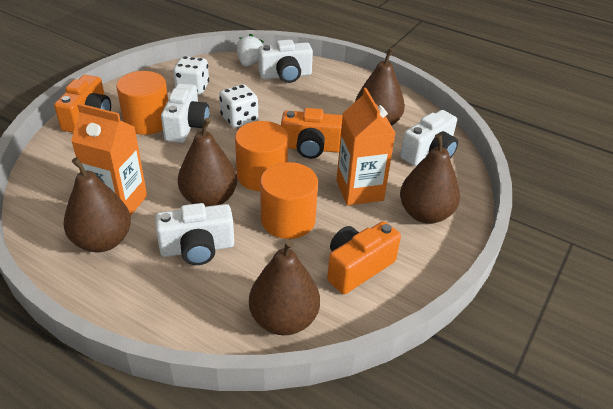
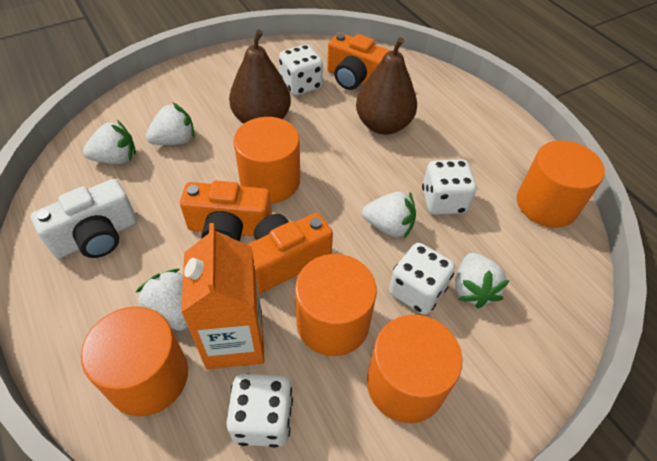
brown pear: [63,157,131,252] [178,118,237,207] [249,240,320,335] [355,48,405,126] [400,133,460,224] = 5 -> [229,29,291,124] [356,37,417,135] = 2
orange carton: [71,103,147,216] [336,88,396,206] = 2 -> [181,223,264,369] = 1
orange cylinder: [116,71,168,135] [235,121,288,191] [260,162,318,239] = 3 -> [81,306,188,416] [233,117,300,203] [295,254,377,356] [367,315,462,423] [517,140,605,228] = 5
white camera: [155,203,234,265] [161,83,209,143] [258,40,313,83] [400,110,458,166] = 4 -> [31,179,137,259] = 1
white dice: [173,56,209,95] [219,84,258,128] = 2 -> [226,374,293,448] [279,45,323,96] [389,243,455,315] [422,159,477,215] = 4
white strawberry: [237,34,264,67] = 1 -> [83,120,136,164] [135,269,188,331] [146,102,195,145] [362,192,416,239] [455,253,509,308] = 5

